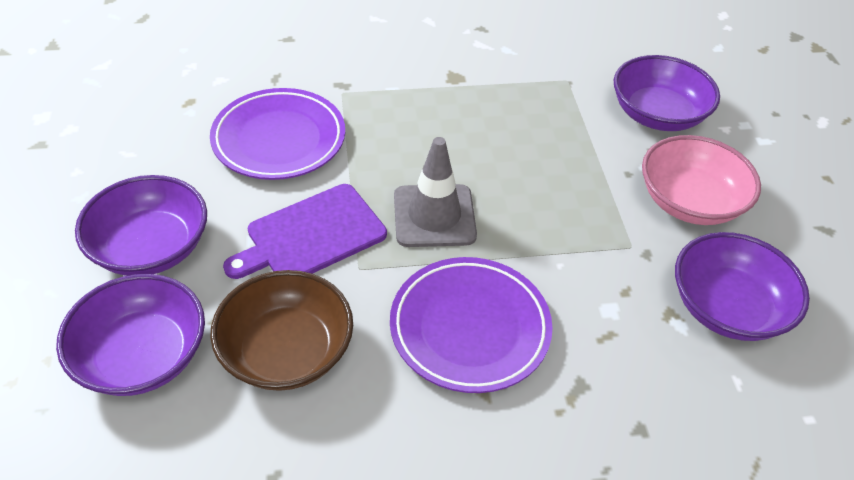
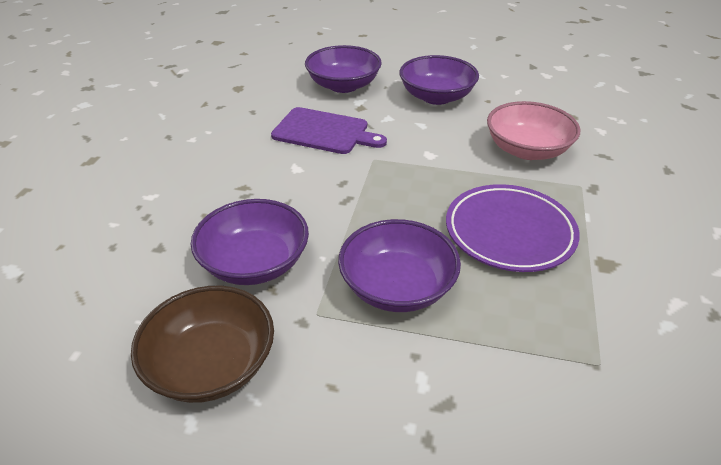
grey traffic cone: [394,137,477,247] = 1 -> none = 0
purple plate: [210,88,345,180] [390,257,553,393] = 2 -> [446,184,580,272] = 1

